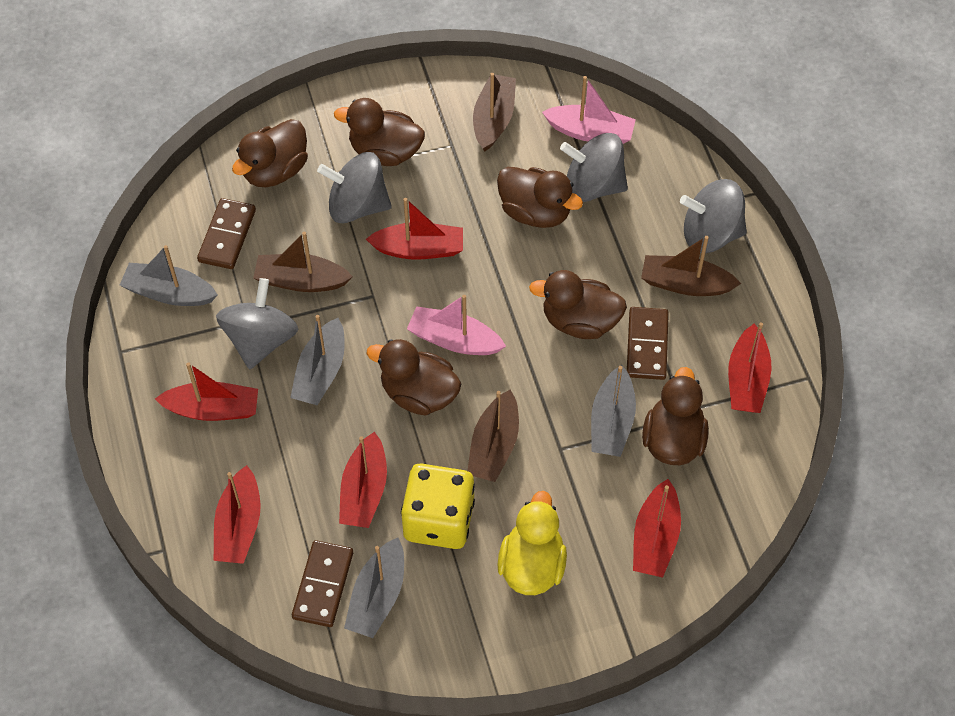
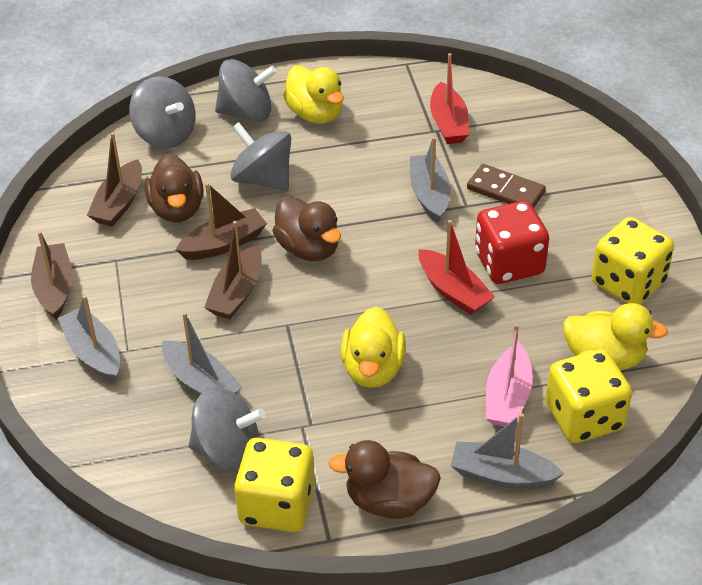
brown domino: [197,198,256,269] [292,540,353,627] [627,307,669,380] = 3 -> [467,164,546,208] = 1
brown duck: [232,119,308,187] [334,98,425,166] [366,339,461,416] [497,167,583,228] [529,270,627,339] [642,367,709,465] = 6 -> [145,154,204,222] [272,196,341,261] [328,440,441,519] = 3
pink boat: [407,295,506,355] [542,76,636,144] = 2 -> [485,324,533,427] = 1
red boat: [155,362,258,421] [214,465,261,564] [339,432,387,528] [366,198,463,260] [633,479,681,578] [728,322,772,413] = 6 -> [419,220,495,315] [430,53,469,144] = 2
red dice: none = 0 -> [475,201,549,284] = 1
yellow dice: [401,464,475,549] = 1 -> [234,438,315,532] [546,349,632,443] [592,217,674,305] = 3
yellow duck: [497,491,567,595] = 1 -> [283,65,344,123] [341,306,406,388] [563,303,668,370] = 3

